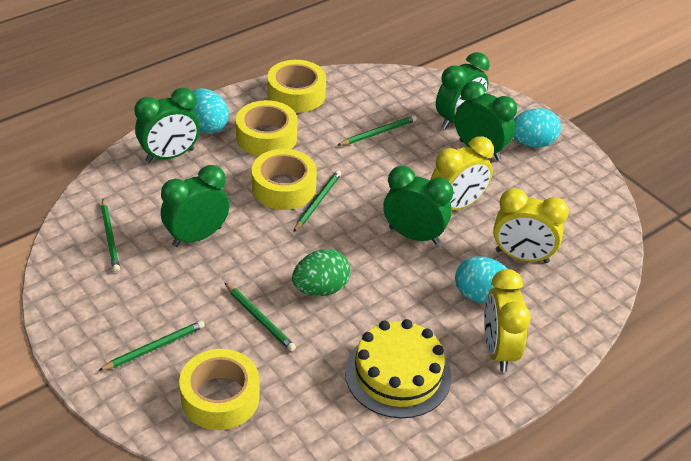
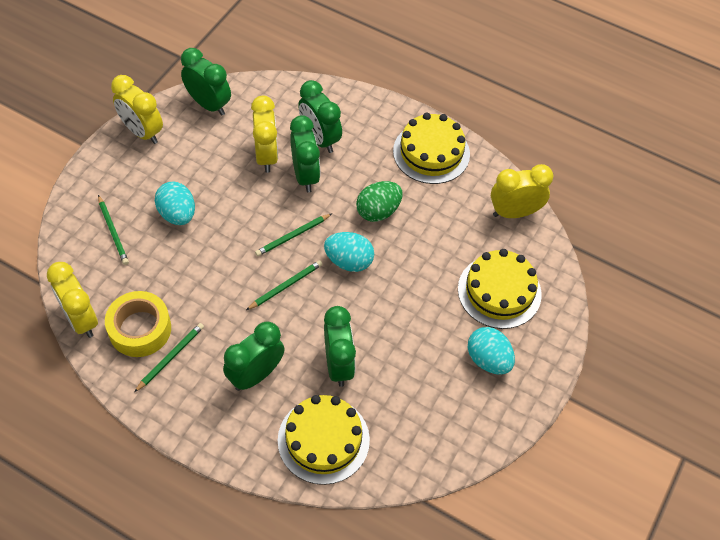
green pencil: [98,321,205,371] [101,199,120,272] [225,283,296,351] [293,170,341,232] [338,115,417,145] = 5 -> [98,195,129,265] [134,323,204,392] [246,260,322,310] [255,214,331,256] = 4
yellow cake: [345,319,451,418] = 1 -> [278,395,370,485] [393,113,470,184] [458,249,542,329] = 3
yellow clock: [430,136,494,210] [484,269,531,372] [493,188,569,263] = 3 -> [47,262,98,338] [111,75,163,144] [251,96,278,173] [491,164,554,218] = 4
yellow tape: [179,349,260,430] [236,100,298,156] [252,149,317,210] [267,60,326,113] = 4 -> [105,291,171,357] = 1

